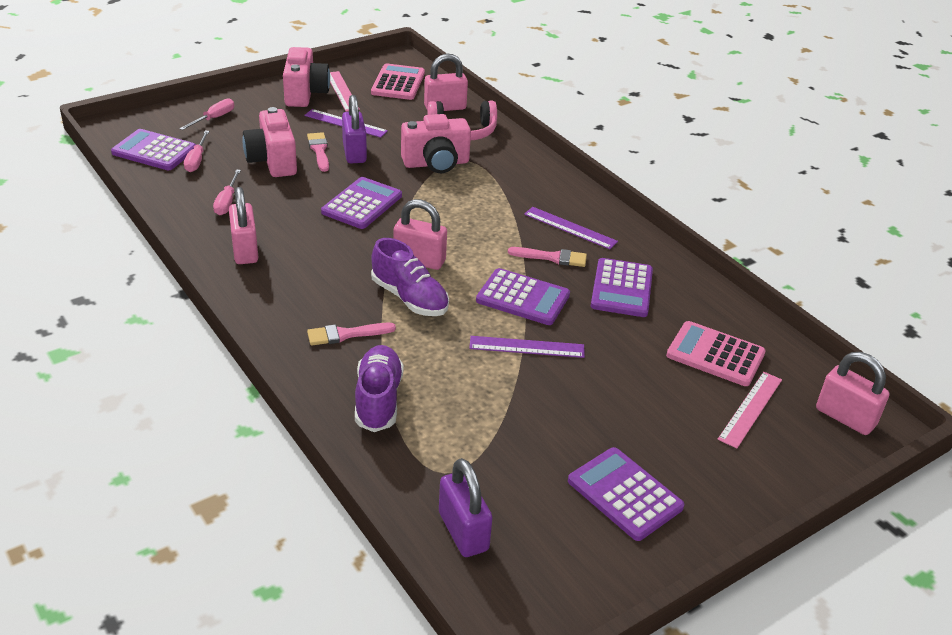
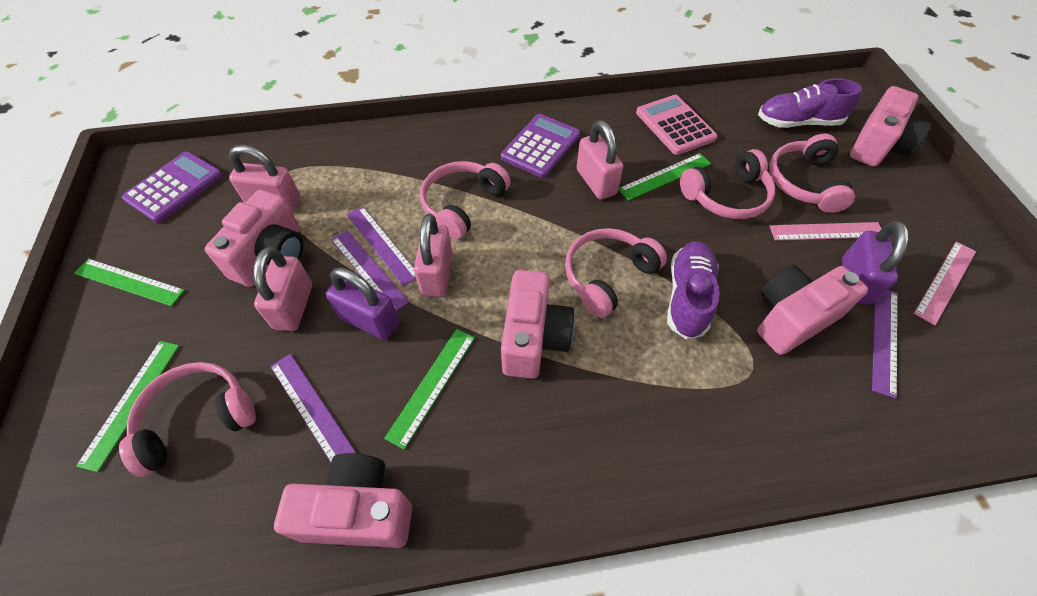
green ruler: none = 0 -> [74,258,185,306] [76,341,179,472] [384,329,475,449] [618,153,711,201] = 4
pink brush: [307,132,329,172] [307,323,396,346] [508,247,587,267] = 3 -> none = 0
pink calculator: [371,63,425,100] [666,321,766,386] = 2 -> [636,95,718,155] = 1
pink camera: [242,107,297,177] [283,47,330,107] [401,114,471,173] = 3 -> [205,190,303,287] [274,453,412,548] [501,270,575,379] [757,265,868,355] [850,86,932,167] = 5
pink headphones: [427,101,497,140] = 1 -> [119,362,256,477] [420,161,511,239] [565,228,667,318] [680,149,775,219] [769,134,855,213] = 5
pink screwdriver: [179,98,234,130] [184,131,209,172] [213,169,241,215] = 3 -> none = 0
purple calculator: [111,129,196,170] [321,177,402,229] [476,268,570,325] [568,447,684,541] [591,258,653,317] = 5 -> [122,151,223,223] [501,114,580,178] = 2
purple ruler: [304,109,388,138] [469,336,585,358] [524,207,618,249] = 3 -> [270,354,356,462] [331,230,409,311] [347,206,416,286] [872,290,898,399] = 4

